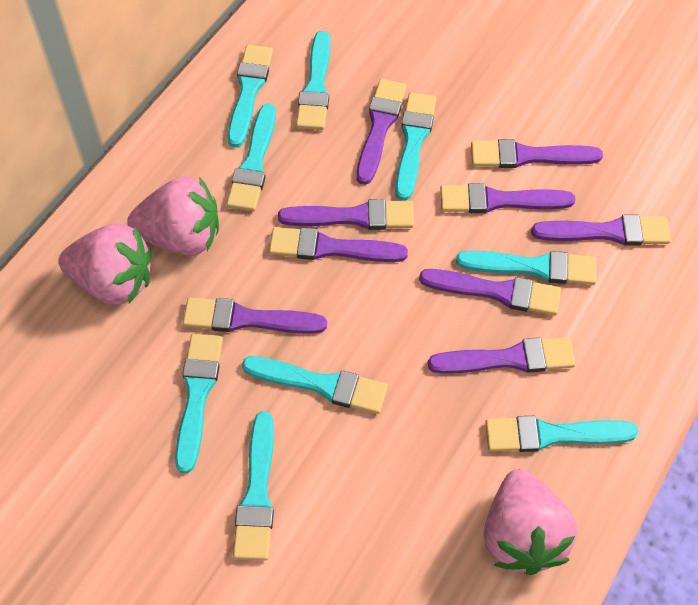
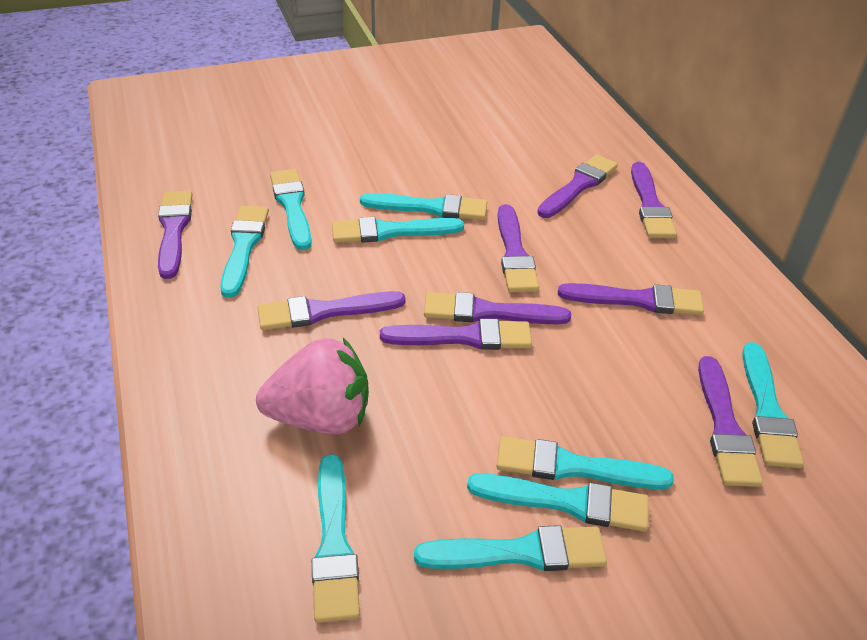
pink strawberry: [58,223,152,305] [127,176,219,256] [484,469,577,575] = 3 -> [256,338,369,435] = 1

